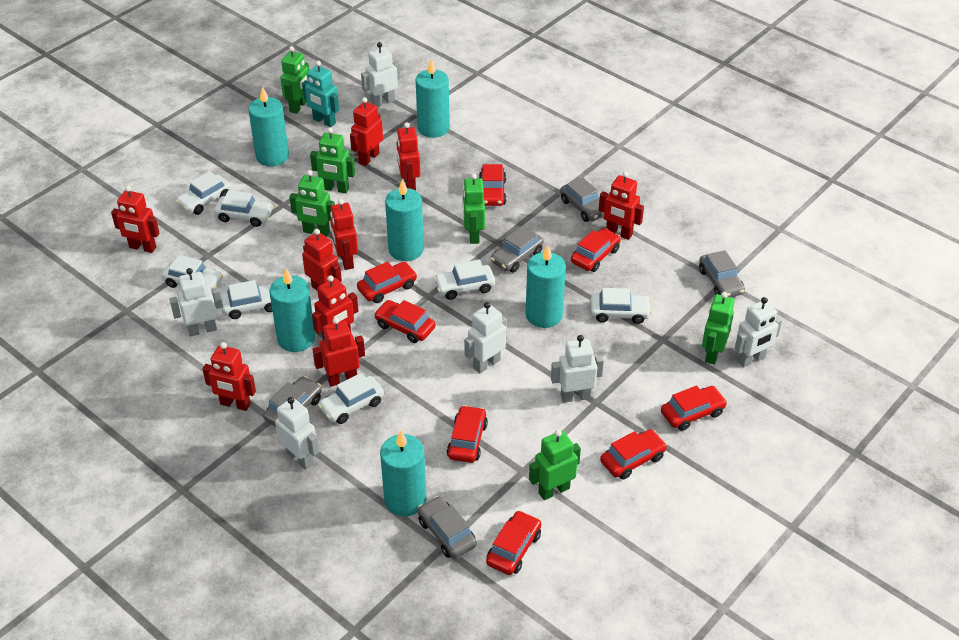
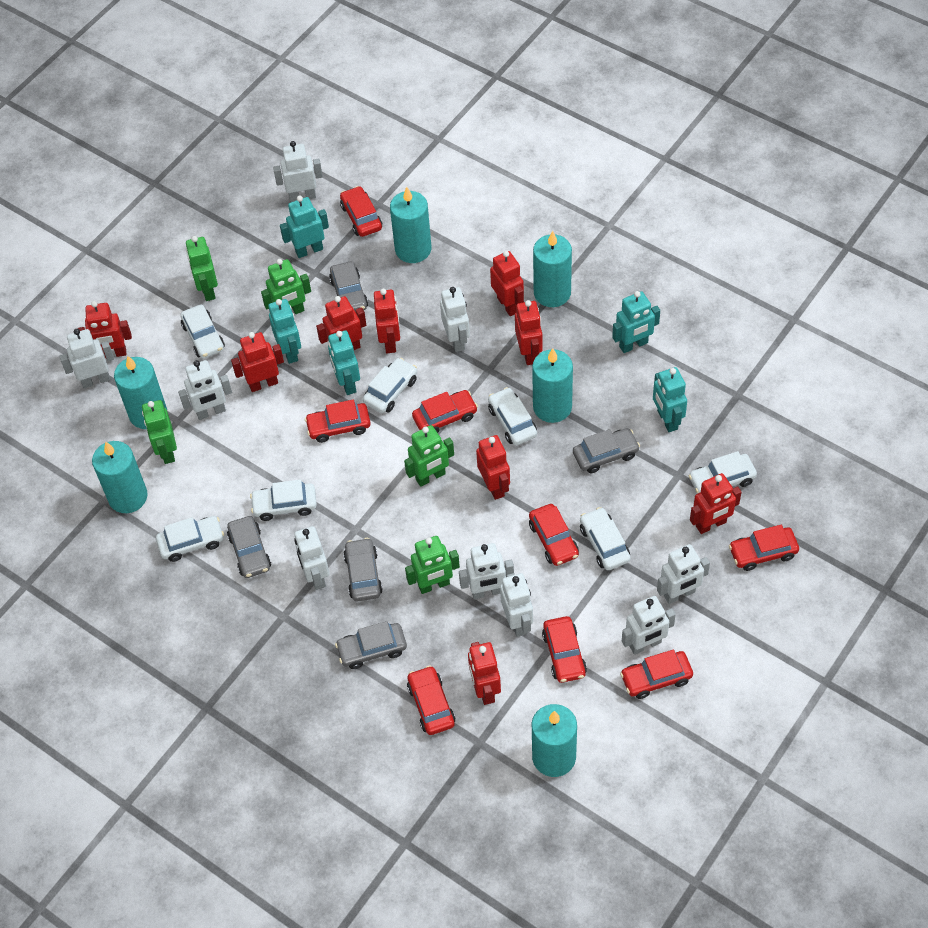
green robot: [280,46,309,114] [289,170,335,237] [310,127,355,193] [463,173,485,244] [529,430,581,500] [702,292,735,365] = 6 -> [142,400,177,464] [186,236,218,301] [261,259,311,314] [404,425,454,487] [405,536,460,594] = 5
turquoise robot: [302,61,339,127] = 1 -> [268,299,301,364] [280,196,329,258] [328,330,360,395] [612,291,660,353] [653,367,687,432] = 5
white robot: [169,268,223,337] [275,397,319,470] [361,42,400,107] [464,302,507,373] [551,335,604,403] [735,297,782,367] = 6 -> [59,329,114,388] [178,360,232,420] [273,141,323,202] [294,526,330,590] [440,287,470,352] [459,543,514,599] [500,573,533,637] [622,596,676,655] [657,544,710,604] = 9

